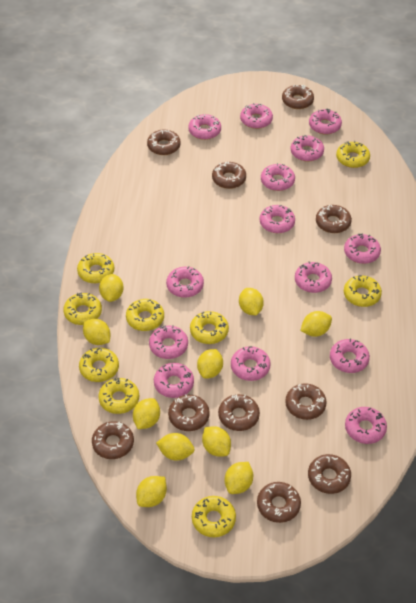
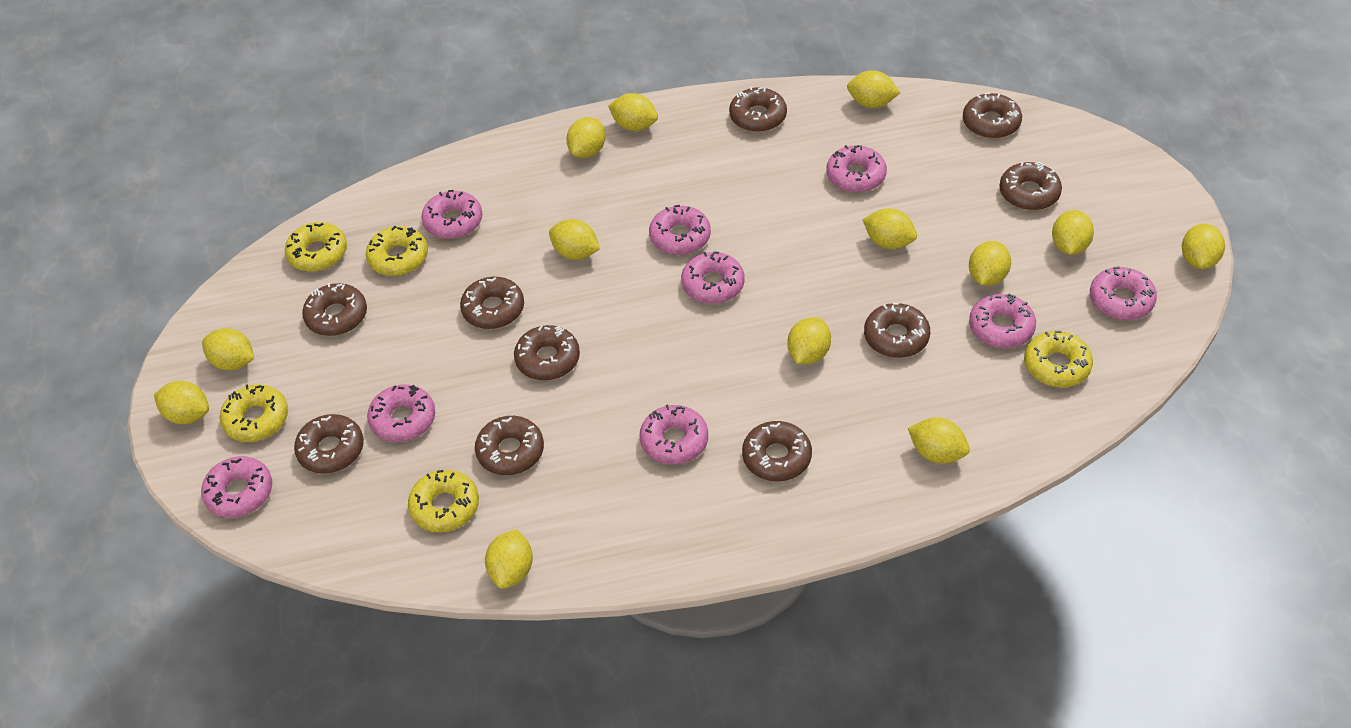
pink donut: [149,325,188,359] [154,363,194,398] [166,266,204,298] [188,114,221,140] [231,346,271,381] [240,103,273,129] [260,205,295,233] [261,163,295,191] [291,135,324,161] [295,261,332,293] [309,108,342,134] [330,339,370,373] [344,233,381,264] [345,407,387,444] = 14 -> [201,456,272,518] [367,384,435,442] [421,190,483,239] [640,404,708,464] [649,205,711,255] [681,251,745,304] [826,145,887,193] [969,293,1036,348] [1090,266,1157,320] = 9
yellow donut: [63,293,102,325] [77,253,114,283] [79,348,119,382] [98,378,139,414] [126,299,164,331] [190,311,229,344] [192,496,236,537] [336,141,370,168] [344,275,382,307] = 9 -> [220,384,288,442] [285,222,347,272] [366,226,428,276] [408,470,479,532] [1024,331,1093,387] = 5
yellow lemon: [83,319,110,345] [99,274,124,302] [133,398,160,429] [136,476,167,507] [156,433,195,461] [197,349,223,379] [202,427,231,457] [225,462,253,494] [239,288,264,315] [300,311,332,337] = 10 -> [154,381,209,424] [202,328,254,371] [485,529,533,589] [549,219,600,260] [566,117,605,158] [608,93,658,131] [787,317,831,364] [847,70,900,108] [862,208,917,249] [908,418,970,464] [969,241,1011,286] [1052,210,1094,255] [1182,224,1225,269] = 13

